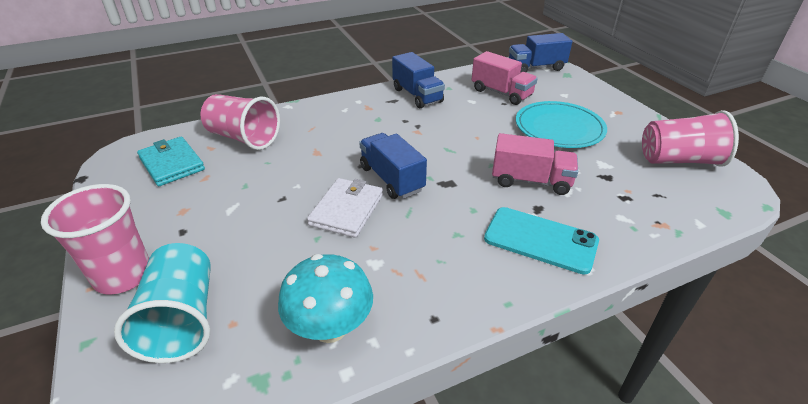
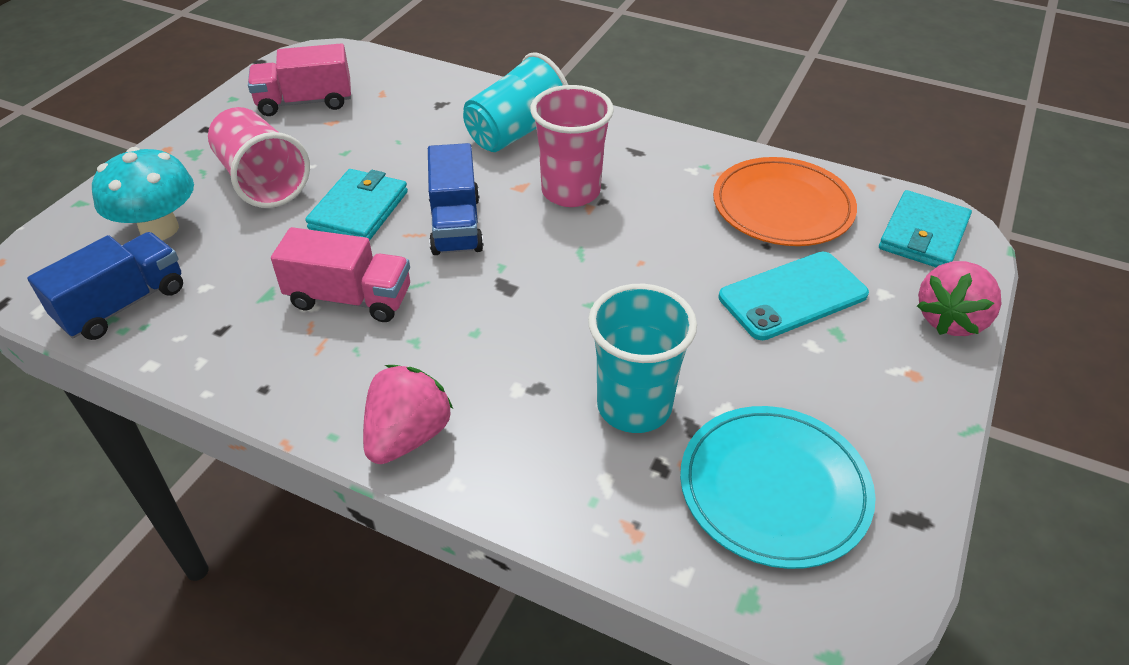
blue truck: [359,133,427,199] [392,52,445,108] [509,33,572,73] = 3 -> [27,232,183,340] [428,143,484,255] = 2
orange plate: none = 0 -> [713,157,857,246] = 1
pink cup: [41,184,149,294] [201,94,280,150] [642,110,739,167] = 3 -> [208,107,310,208] [530,85,614,207] = 2
pink strawberry: none = 0 -> [363,365,453,464] [917,261,1001,336] = 2
turquoise cup: [114,243,211,363] = 1 -> [463,52,568,152] [588,284,697,433] = 2
turquoise wallet: [137,136,205,186] = 1 -> [305,169,408,241] [879,190,972,267] = 2
white wallet: [307,178,383,238] = 1 -> none = 0

